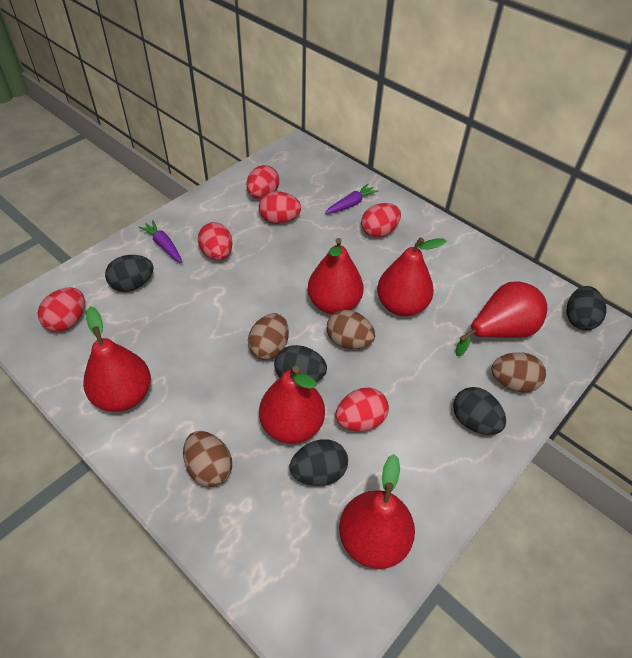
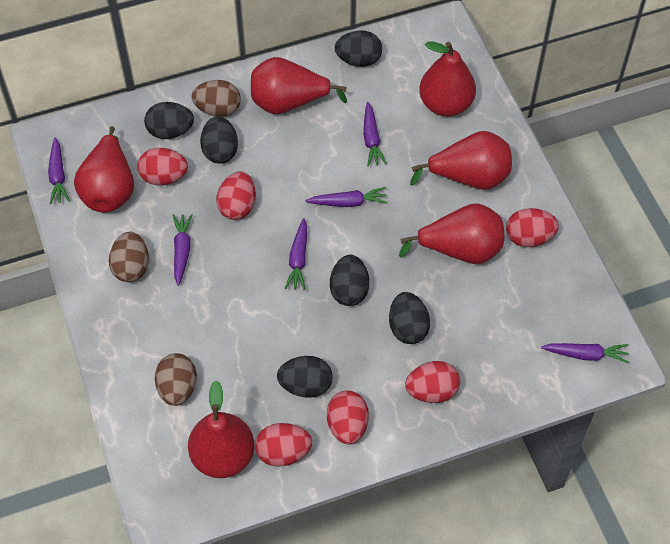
black egg: [105,255,153,292] [274,345,327,382] [289,439,348,486] [453,387,506,435] [567,286,606,330] = 5 -> [144,102,194,139] [200,116,238,164] [277,356,333,398] [330,255,369,306] [335,30,382,67] [389,292,430,344] = 6
brown egg: [183,431,232,487] [248,313,289,360] [327,310,375,349] [492,352,546,392] = 4 -> [109,232,149,282] [155,353,197,406] [191,80,241,117] = 3
purple carrot: [138,220,183,263] [325,183,378,214] = 2 -> [48,137,70,204] [173,214,193,286] [285,218,307,290] [306,187,388,207] [363,102,387,167] [541,343,629,363] = 6

